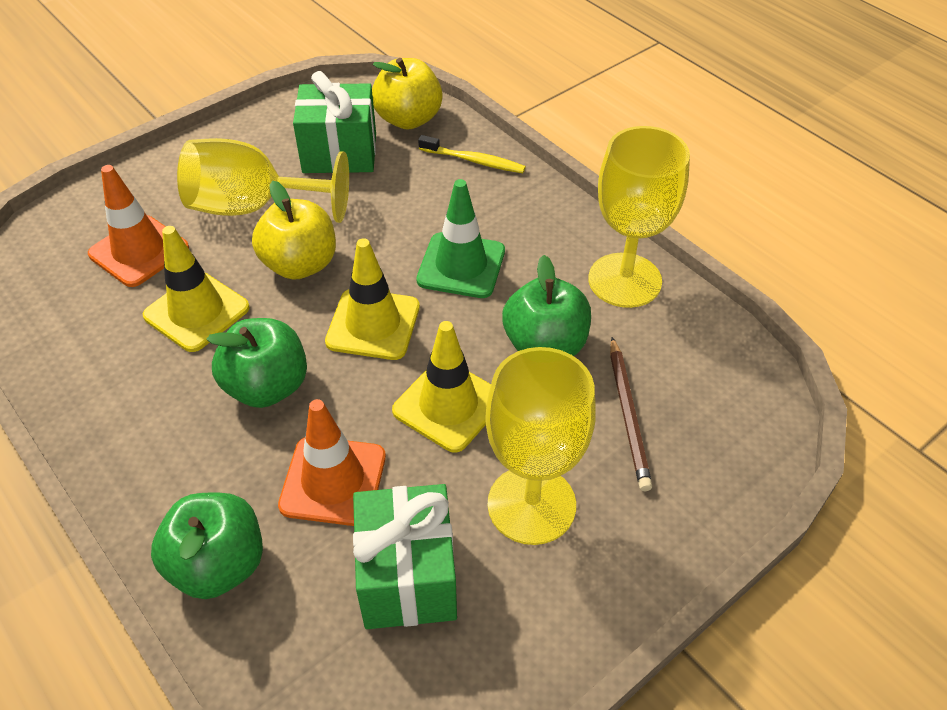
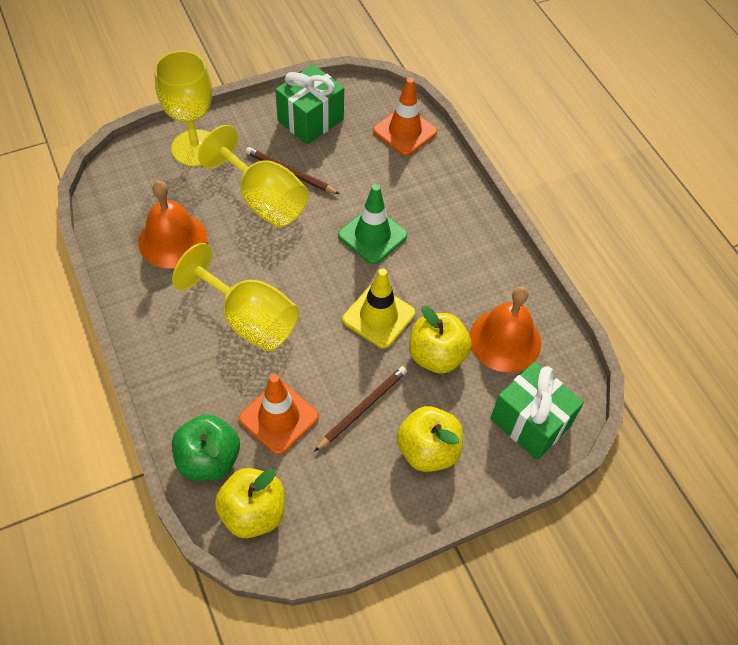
brown pencil: [610,337,652,491] = 1 -> [246,147,339,194] [314,366,407,452] = 2
green apple: [151,492,263,599] [206,318,307,408] [502,255,591,356] = 3 -> [172,414,240,481] = 1
orange bell: none = 0 -> [138,181,208,268] [469,287,541,372] = 2
yellow apple: [252,181,336,280] [372,58,443,130] = 2 -> [215,468,285,538] [397,406,463,472] [409,306,472,374] = 3
yellow toothbrush: [418,135,526,173] = 1 -> none = 0
yellow traffic cone: [143,226,250,352] [325,238,420,360] [392,321,491,453] = 3 -> [342,268,415,349] = 1

